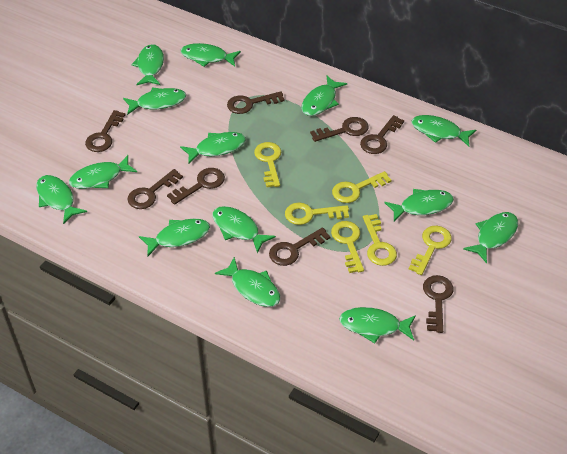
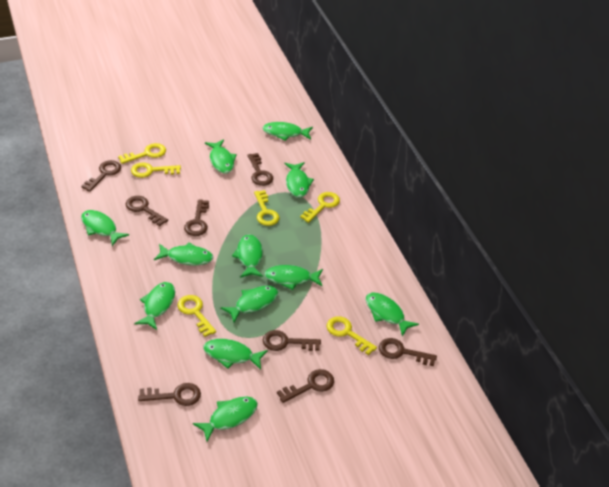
green fish: [36,175,87,224] [69,155,137,189] [123,87,186,115] [131,44,164,85] [139,219,210,257] [180,132,246,164] [181,43,241,67] [212,206,276,253] [215,257,280,307] [301,76,347,116] [339,307,416,343] [384,189,454,222] [411,115,476,147] [463,212,518,263] = 14 -> [81,210,129,246] [134,282,175,330] [154,242,213,265] [193,396,258,442] [203,339,268,370] [205,139,237,173] [221,286,278,323] [232,235,263,278] [262,122,313,141] [264,265,323,290] [285,162,314,198] [366,293,419,337] = 12

